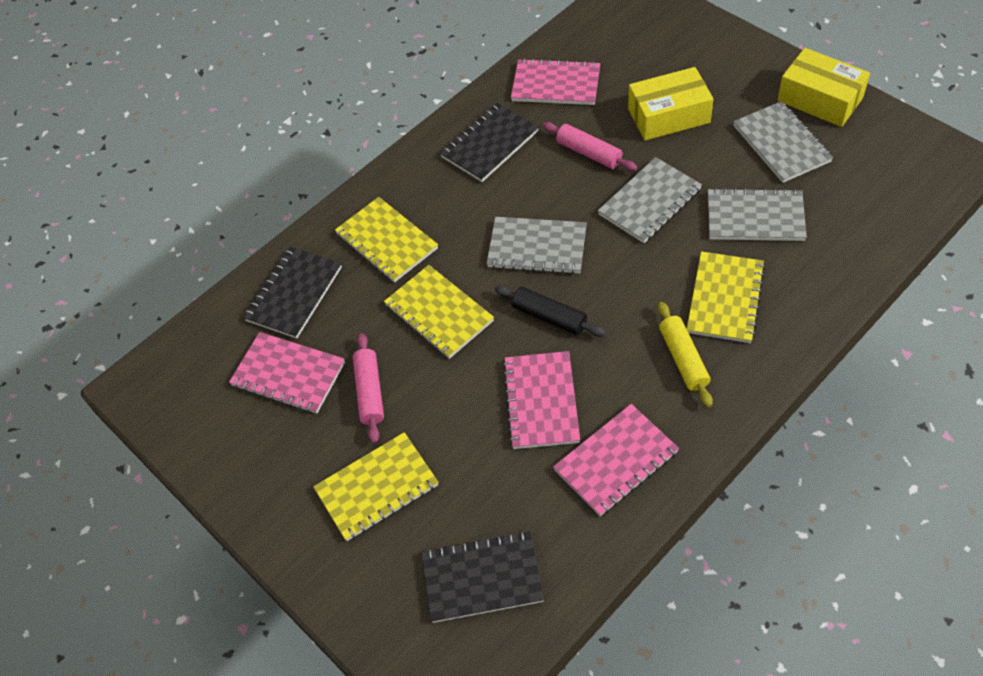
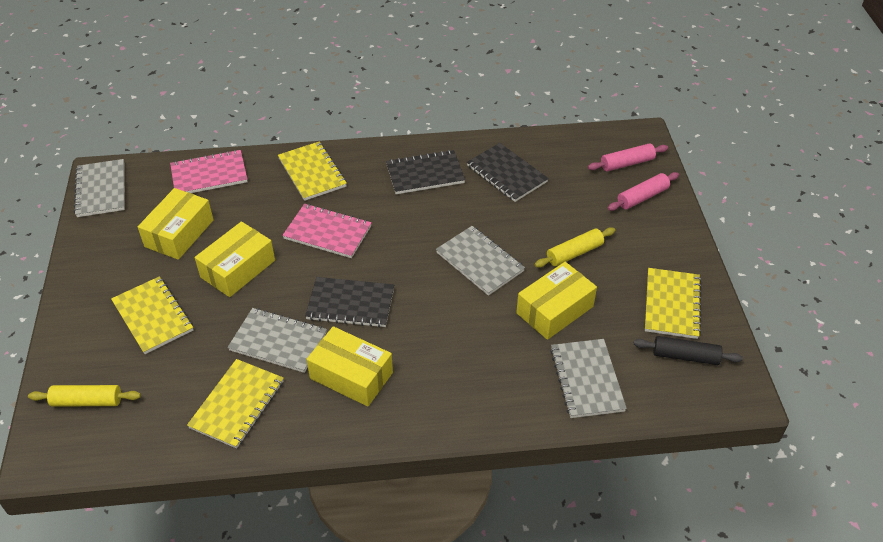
pink notebook: [229,332,345,414] [503,351,580,449] [511,58,600,105] [553,404,679,516] = 4 -> [170,150,248,193] [282,204,372,258] = 2
yellow box: [628,67,713,140] [778,48,870,127] = 2 -> [138,188,214,260] [195,221,275,297] [306,326,393,407] [516,262,597,340] = 4
yellow rolling pin: [658,302,713,407] = 1 -> [28,385,141,407] [535,227,615,268] = 2

